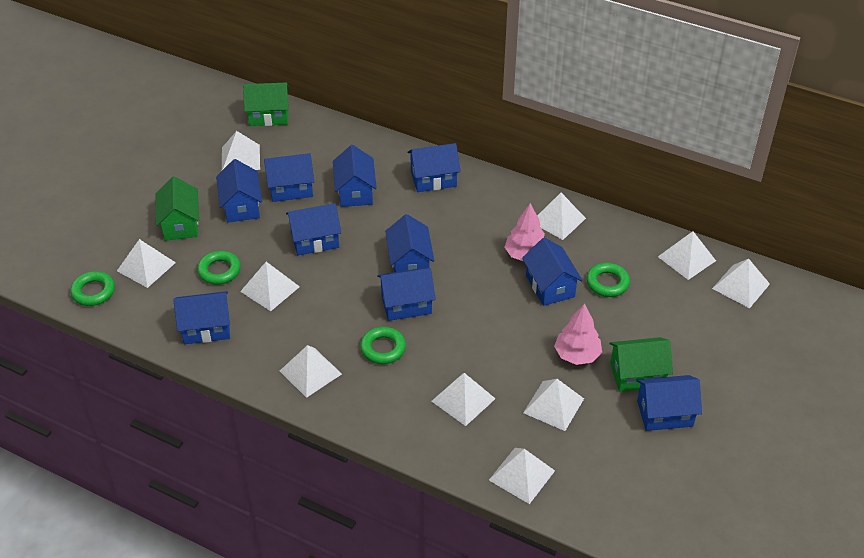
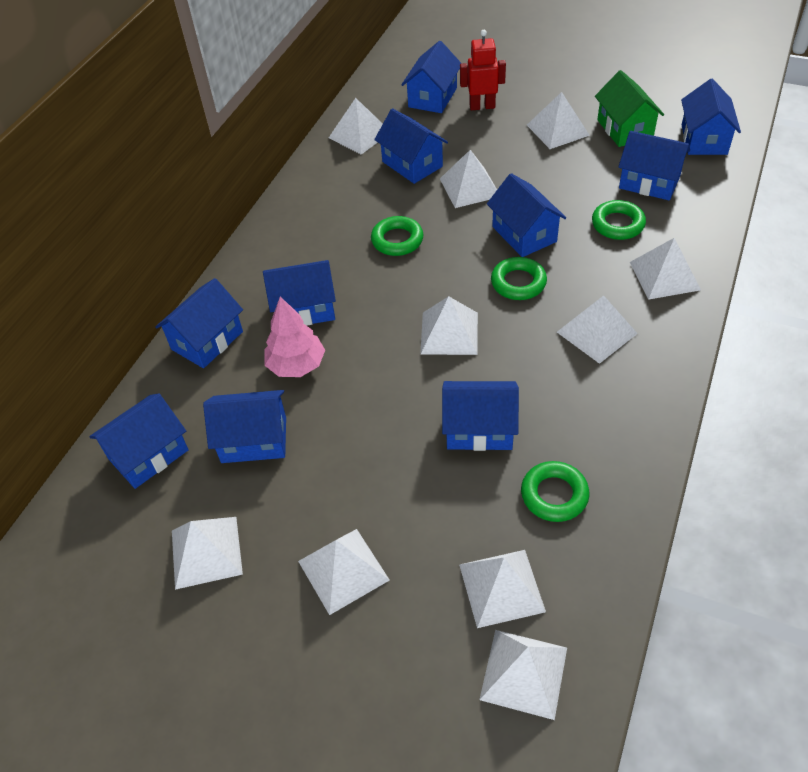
green house: [155,176,199,241] [243,83,289,126] [609,337,673,392] = 3 -> [595,70,664,147] = 1
pink tree: [505,203,545,261] [554,303,602,365] = 2 -> [264,296,325,377] = 1
red robot: none = 0 -> [460,30,506,110] = 1

